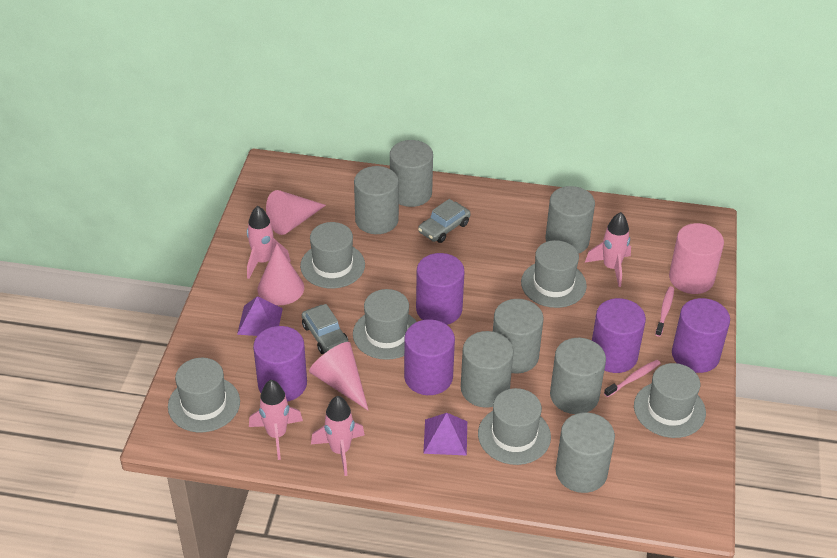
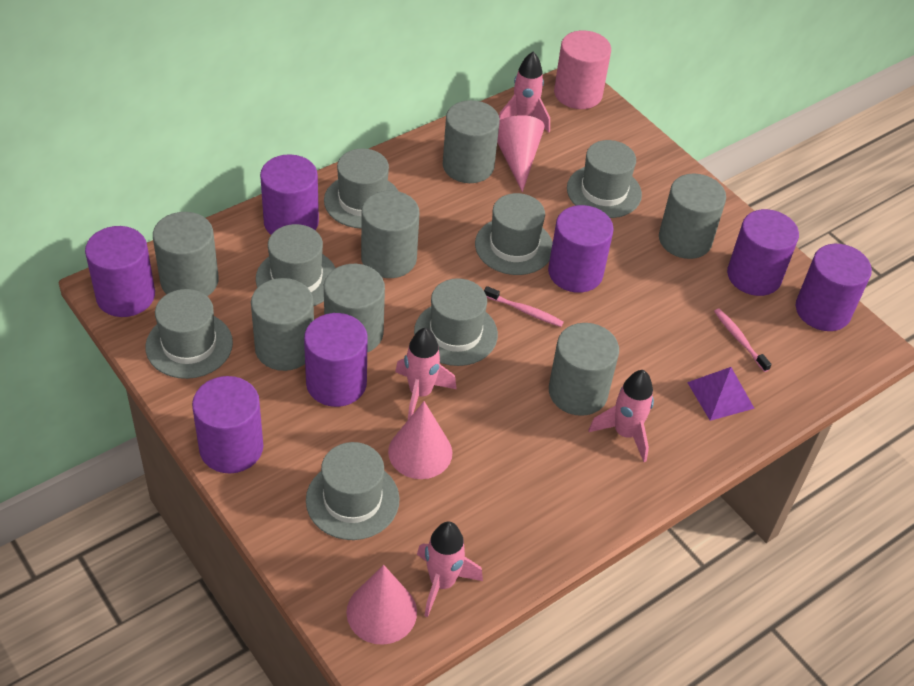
grey car: [302,304,348,354] [418,199,471,243] = 2 -> none = 0
grey hat: [168,358,240,432] [300,222,365,289] [353,289,417,360] [478,388,551,465] [521,240,587,308] [634,363,706,438] = 6 -> [145,289,233,379] [256,224,335,306] [306,442,400,540] [324,149,398,228] [414,278,498,366] [475,193,553,275] [567,140,642,218] = 7
purple cylinder: [253,326,307,402] [404,319,455,395] [416,253,464,325] [592,298,646,373] [672,298,730,373] = 5 -> [85,226,155,317] [192,376,263,473] [260,154,319,235] [304,313,368,407] [548,205,614,293] [727,209,799,296] [796,244,872,331] = 7
purple pyramid: [237,296,283,336] [423,413,467,456] = 2 -> [687,367,755,421] = 1

